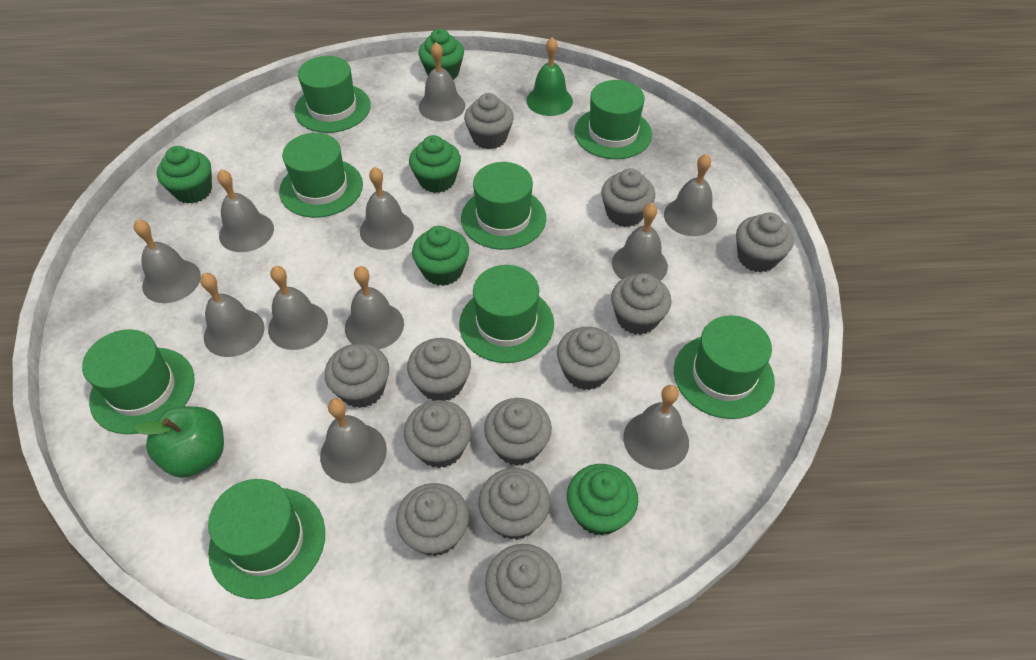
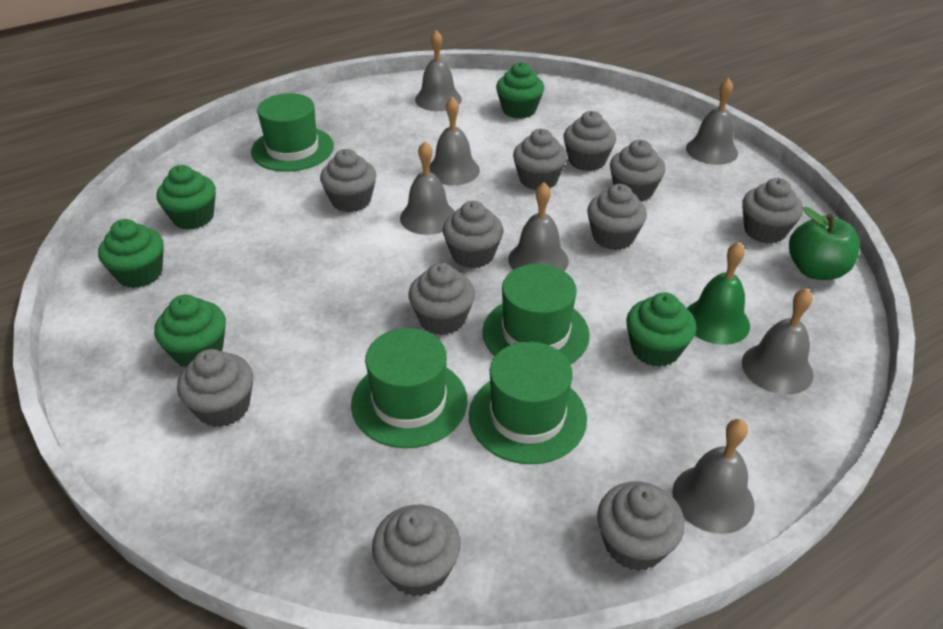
green hat: [82,329,195,434] [208,479,325,599] [279,133,363,218] [294,56,371,133] [459,265,554,363] [461,162,546,250] [574,80,652,159] [674,315,775,419] = 8 -> [251,93,334,172] [351,328,468,448] [469,341,587,464] [483,264,590,364] = 4
grey bell: [134,219,201,303] [200,273,265,357] [217,169,274,252] [268,266,328,350] [320,398,387,483] [345,266,404,349] [360,167,414,250] [419,42,465,121] [612,203,668,281] [623,385,689,470] [664,154,717,236] = 11 -> [400,142,455,235] [415,30,462,111] [429,97,480,185] [508,182,569,271] [672,419,755,534] [686,78,738,165] [742,288,814,395] = 7
grey cupcake: [325,343,389,408] [396,483,469,556] [404,400,472,468] [407,338,471,401] [464,93,514,149] [479,468,550,540] [484,398,552,466] [485,544,562,621] [557,327,620,390] [601,168,655,227] [611,273,671,335] [736,213,794,272] = 12 -> [177,349,253,427] [320,149,376,212] [372,505,461,597] [409,263,475,335] [443,201,503,268] [513,129,567,190] [564,111,616,171] [587,184,647,250] [597,482,685,571] [610,140,666,202] [742,178,803,244] = 11

